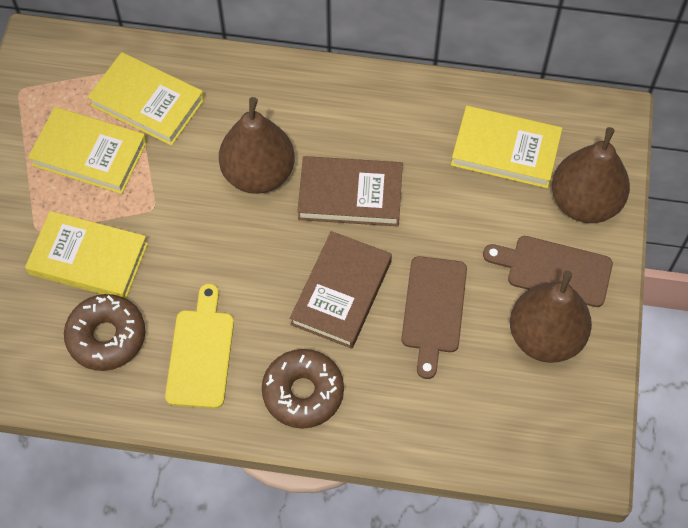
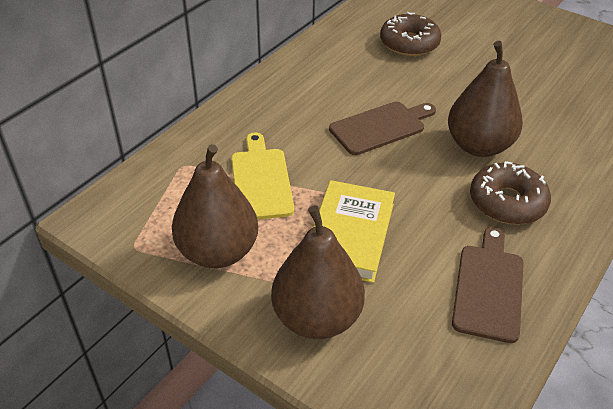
brown book: [290,231,392,349] [297,156,403,226] = 2 -> none = 0
yellow book: [25,211,148,299] [28,107,147,194] [88,52,204,146] [451,106,562,188] = 4 -> [313,180,395,283] = 1

